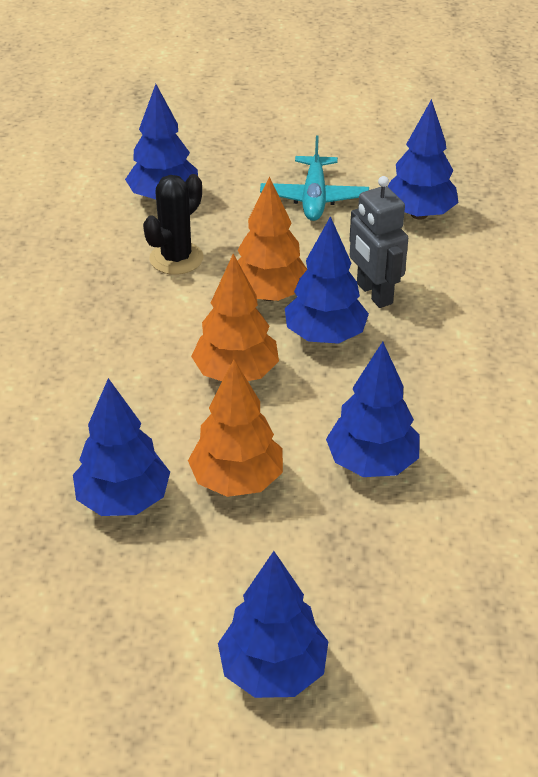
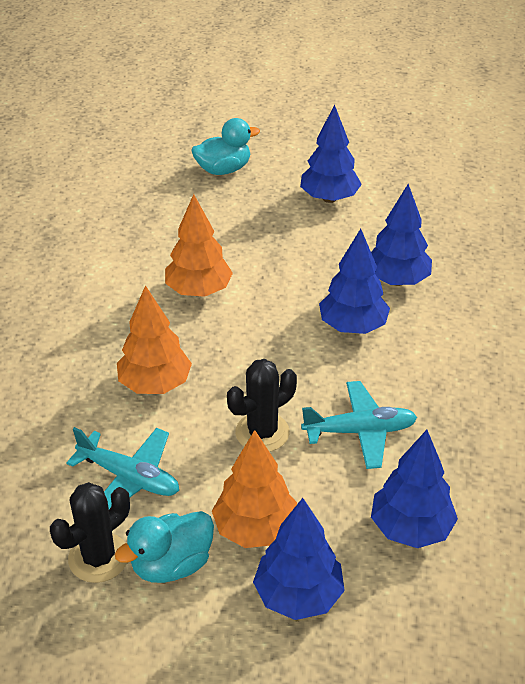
black cactus: [143,174,203,275] = 1 -> [50,482,130,583] [227,359,297,452] = 2
blue tree: [73,378,170,516] [125,84,198,199] [218,551,329,698] [285,216,369,344] [326,342,420,477] [387,99,458,220] = 6 -> [253,498,345,620] [300,105,362,203] [319,229,390,334] [371,184,432,286] [371,430,458,548] = 5
grey robot: [349,176,408,308] = 1 -> none = 0
turquoise duck: none = 0 -> [115,511,214,583] [191,118,260,175] = 2
turquoise plane: [260,136,369,221] = 1 -> [67,427,179,509] [301,381,417,469] = 2

